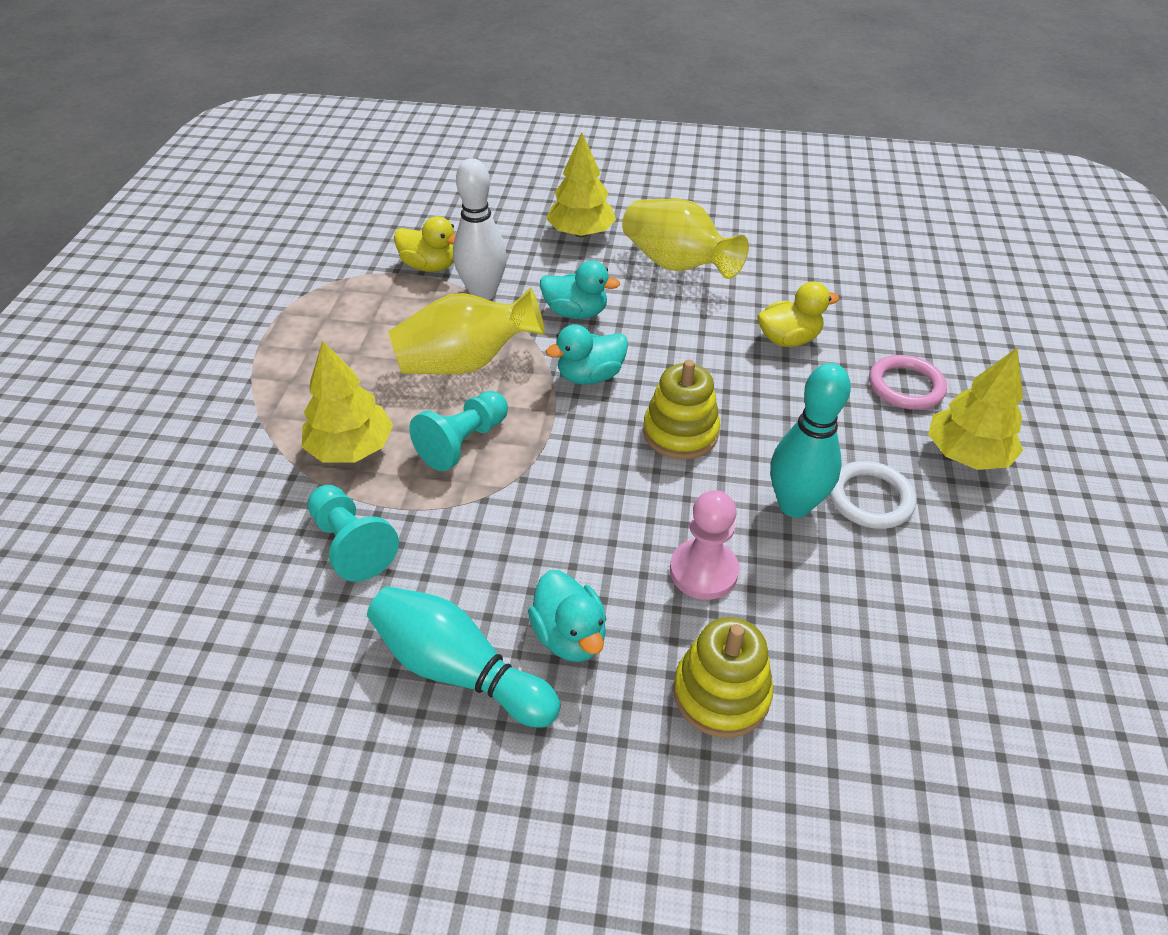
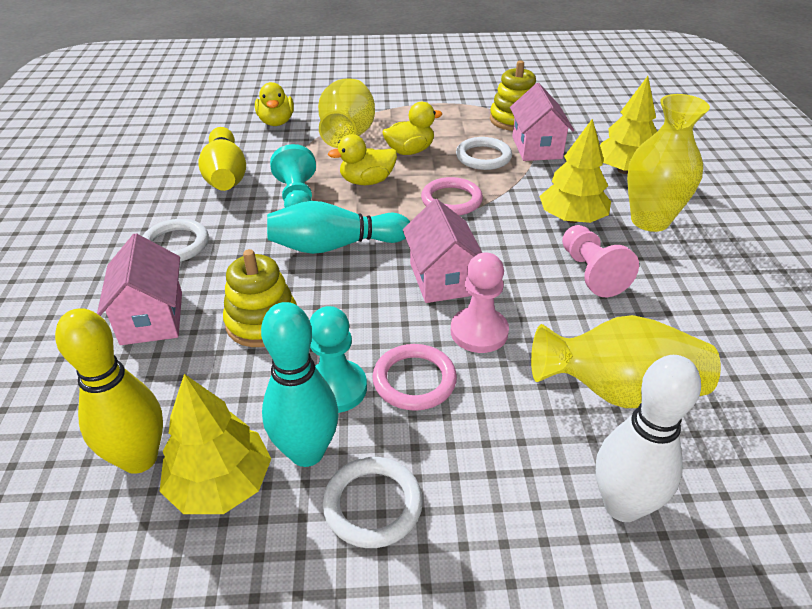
pink house: none = 0 -> [97,233,182,345] [403,199,482,303] [510,83,574,161] = 3
pink pawn: [670,490,739,600] = 1 -> [451,253,509,353] [562,225,639,297] = 2
pink ring: [869,355,947,410] = 1 -> [372,344,457,411] [421,177,483,215] = 2
turquoise duck: [528,570,606,662] [540,260,620,319] [546,324,628,385] = 3 -> none = 0
white ring: [829,461,916,529] = 1 -> [142,219,209,262] [322,457,423,548] [456,137,512,170] = 3
yellow bowling pin: none = 0 -> [55,308,163,474] [198,127,246,191] = 2
yellow duck: [394,216,456,272] [757,282,839,347] = 2 -> [255,82,294,126] [328,134,397,185] [382,102,442,155] = 3
yellow vase: [388,287,545,375] [622,199,749,279] = 2 -> [318,78,375,148] [531,315,721,408] [627,94,710,232] = 3

